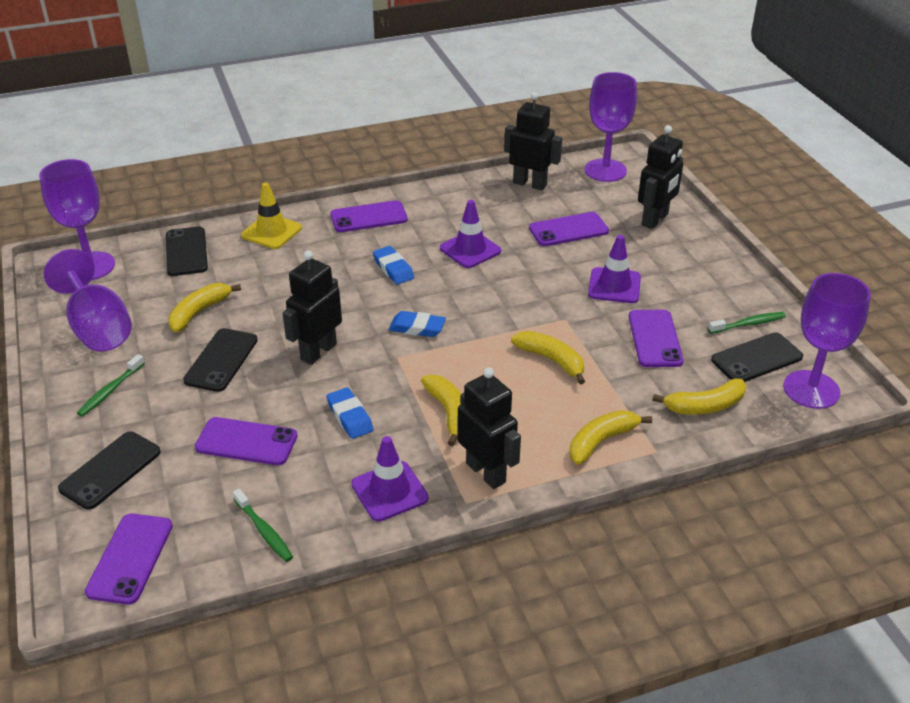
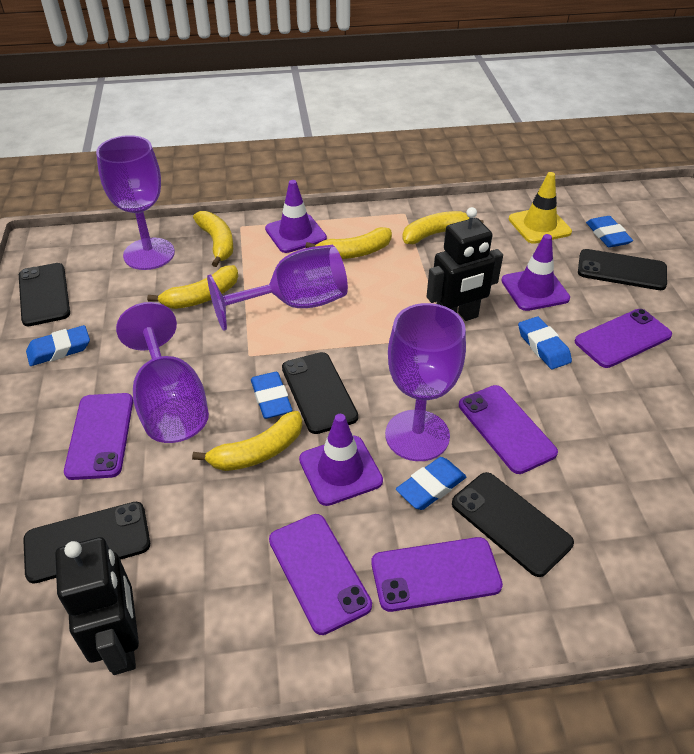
black phone: [58,432,161,510] [166,227,208,276] [183,328,258,392] [711,332,803,382] = 4 -> [19,263,70,326] [23,502,150,584] [282,352,358,434] [452,472,574,577] [578,249,667,290] = 5
black robot: [282,250,342,365] [458,367,521,489] [504,92,562,190] [638,125,683,229] = 4 -> [55,537,139,675] [427,207,503,321] = 2
blue eraser: [327,387,373,439] [373,246,414,284] [389,311,446,337] = 3 -> [26,325,90,366] [251,372,292,419] [396,457,466,510] [518,316,572,369] [586,216,633,248] = 5
green toothbrush: [77,354,145,417] [233,489,293,562] [708,312,786,334] = 3 -> none = 0

